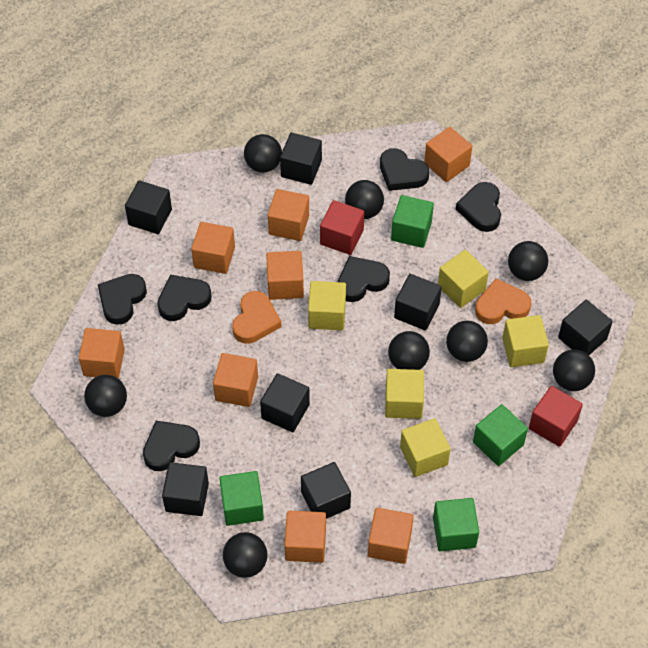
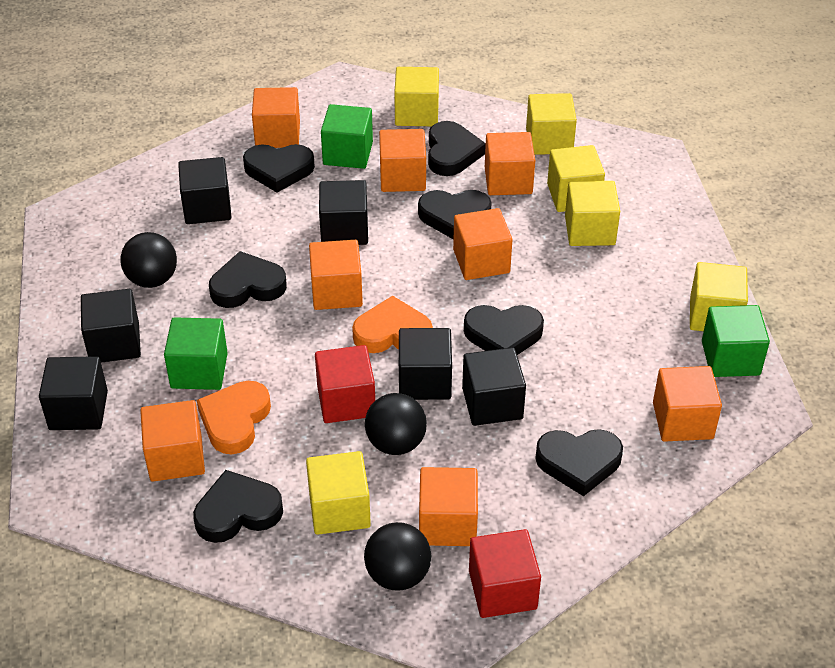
black ball: [84,375,127,417] [223,532,268,578] [244,134,282,173] [345,180,384,219] [388,331,430,370] [446,321,488,362] [508,241,548,281] [553,349,595,391] = 8 -> [120,232,177,288] [364,522,431,591] [365,393,427,455] = 3
black cube: [125,180,172,234] [162,462,209,516] [260,373,310,432] [280,133,322,185] [301,462,351,519] [394,274,442,330] [558,300,613,355] = 7 -> [39,356,108,430] [81,289,141,363] [178,157,232,224] [319,180,368,245] [399,328,452,400] [462,347,526,426] = 6
black heart: [98,274,147,325] [143,421,200,471] [157,275,212,321] [338,256,390,302] [380,148,429,191] [456,182,501,232] = 6 -> [193,470,283,543] [209,251,287,308] [243,144,315,193] [418,190,492,240] [428,121,486,176] [464,305,544,355] [535,429,623,496] = 7
green cube: [219,471,264,526] [391,195,434,248] [433,498,479,551] [473,404,528,466] = 4 -> [164,317,228,390] [321,104,373,169] [702,305,770,377] = 3
yellow cube: [308,281,346,330] [385,369,424,419] [400,418,451,477] [438,250,489,308] [502,315,549,367] = 5 -> [306,451,371,535] [394,67,439,126] [526,93,577,155] [547,145,605,212] [565,181,620,246] [690,262,748,331] = 6

